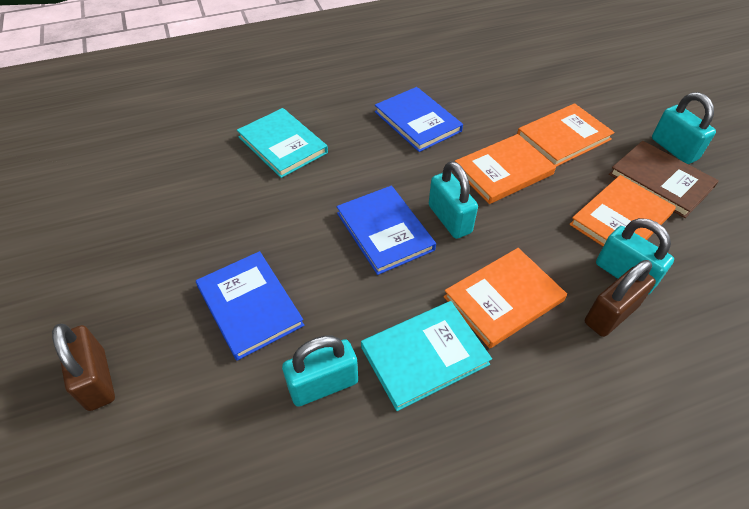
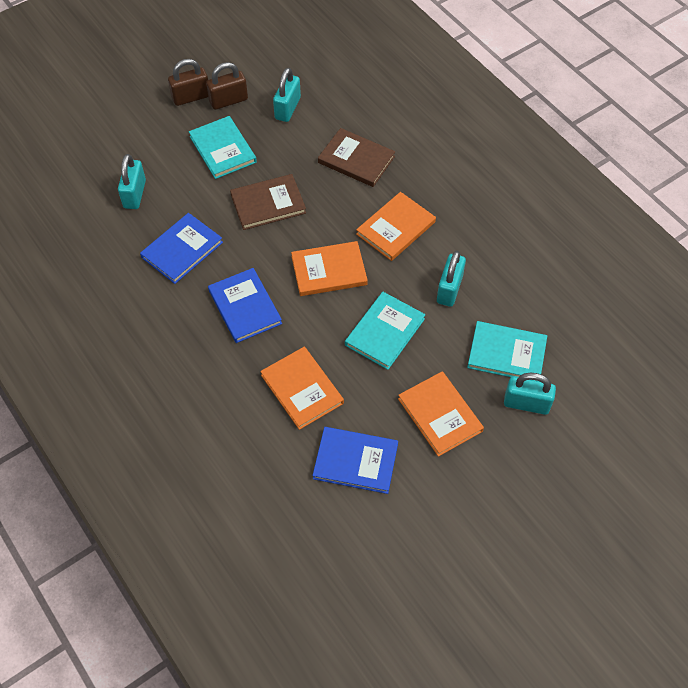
brown book: [609,141,719,218] = 1 -> [230,174,306,230] [318,128,395,187] = 2
turquoise book: [237,108,328,178] [361,301,492,411] = 2 -> [189,116,257,179] [345,292,425,370] [467,321,547,381] = 3

